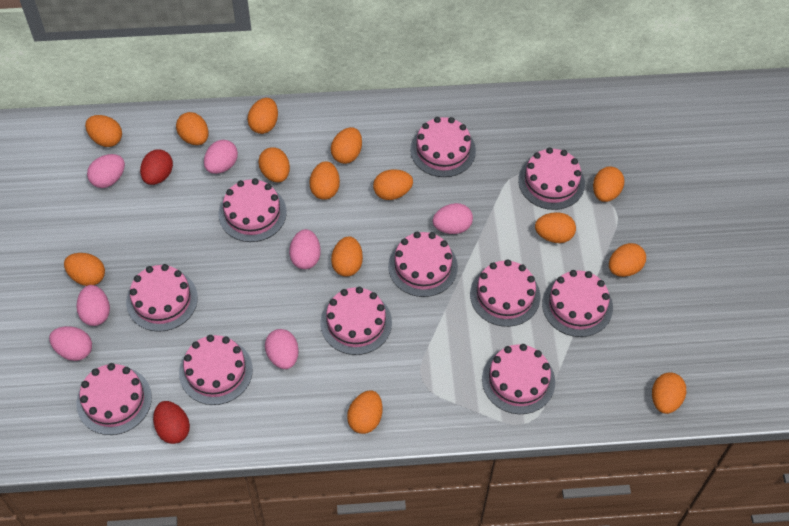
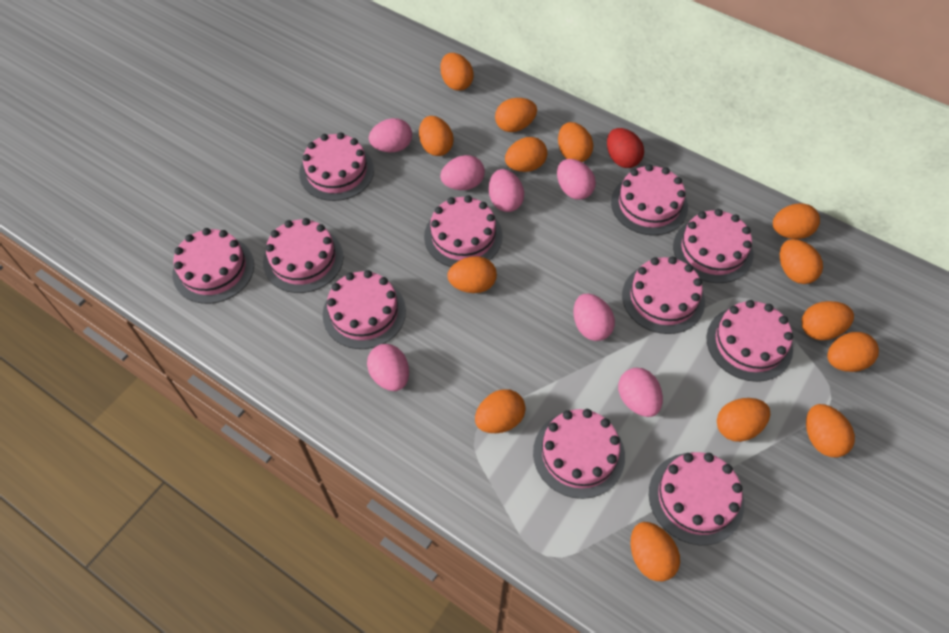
red egg: [140,149,173,185] [153,401,190,444] = 2 -> [607,128,644,168] = 1

